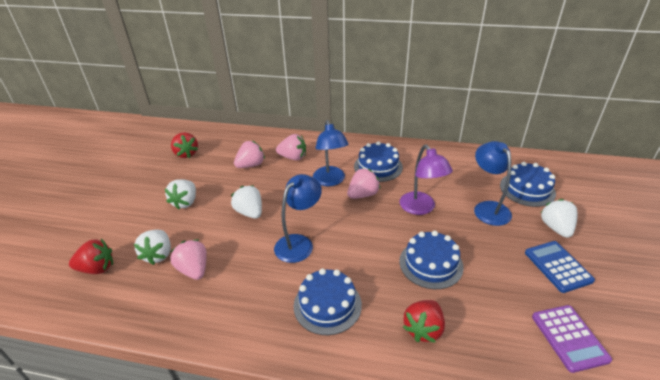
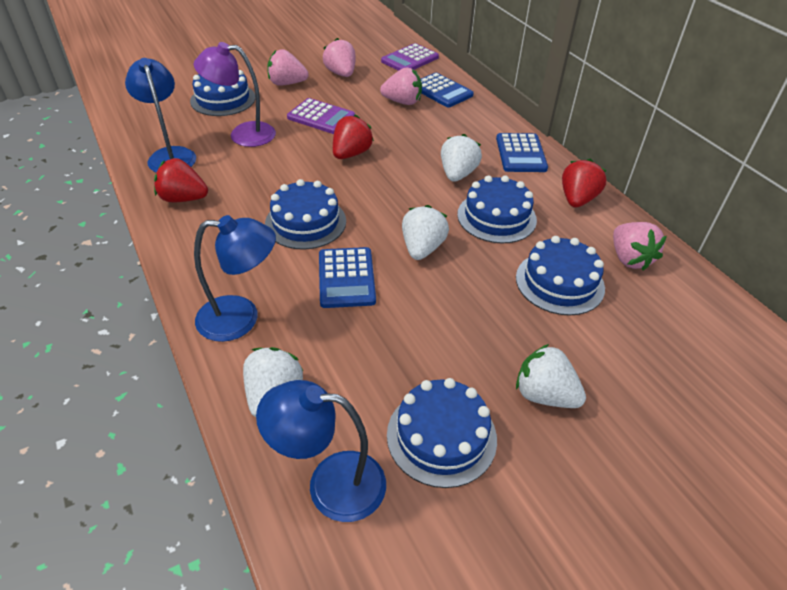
blue cake: [294,268,362,335] [354,141,403,182] [399,231,464,289] [500,162,556,207] = 4 -> [190,70,255,116] [265,179,346,250] [387,378,497,488] [457,175,537,243] [516,236,605,316] = 5
blue calculator: [525,241,595,293] = 1 -> [319,247,376,308] [421,73,474,108] [496,133,548,172] = 3
purple calculator: [532,305,612,373] = 1 -> [287,98,355,134] [381,43,439,71] = 2

